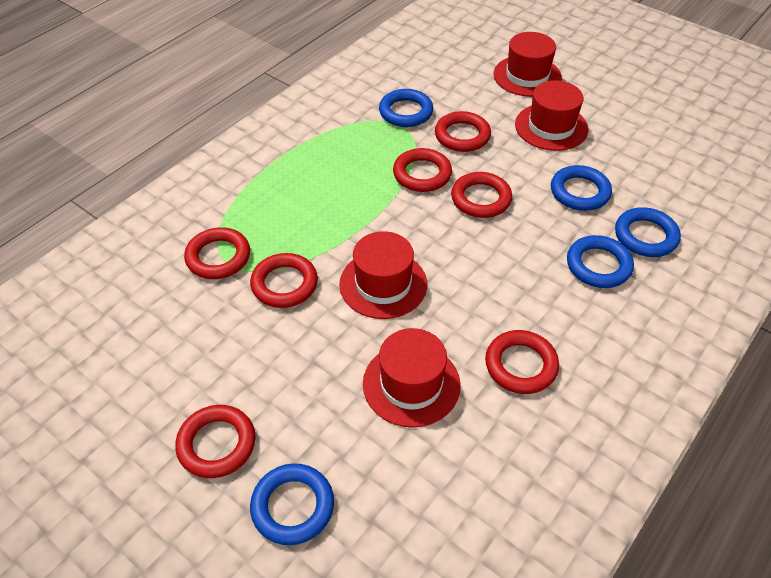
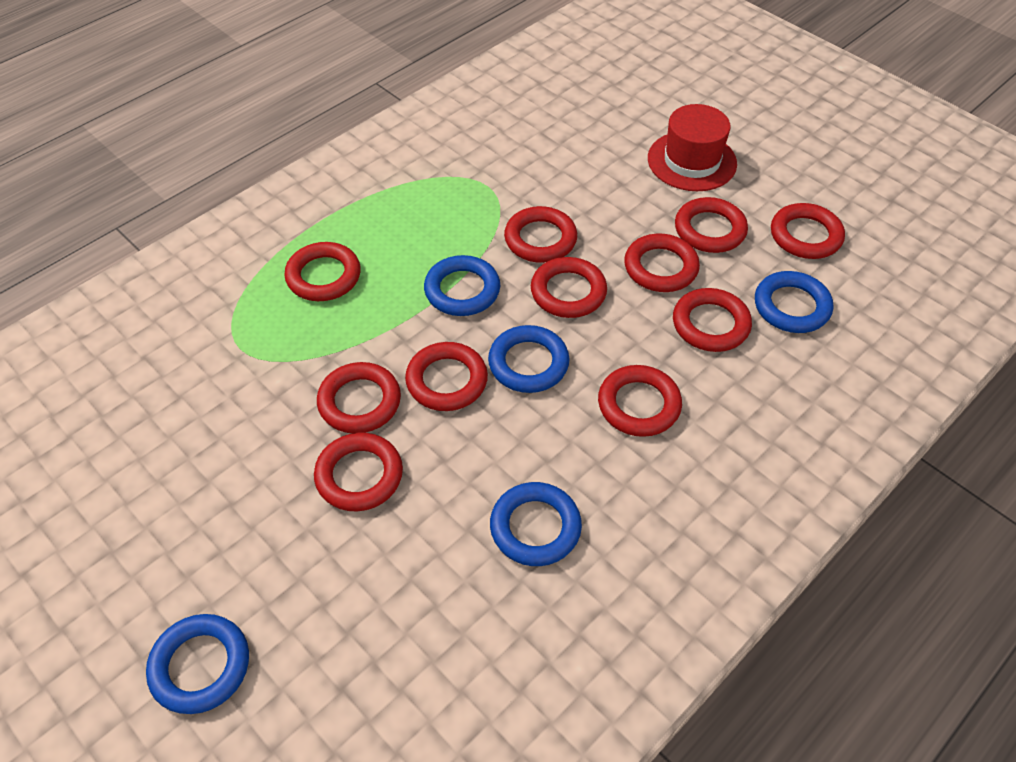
red hat: [339,231,427,319] [363,328,461,428] [493,32,562,97] [515,80,588,151] = 4 -> [648,104,737,191] = 1
red ring: [175,405,256,478] [184,227,250,279] [250,253,318,308] [393,148,452,192] [435,111,491,152] [451,172,512,218] [485,330,559,394] = 7 -> [284,242,361,301] [314,433,403,511] [317,362,401,433] [405,342,488,411] [504,206,577,263] [531,257,607,318] [598,365,682,437] [624,234,700,292] [673,288,752,352] [675,197,748,253] [771,203,845,259] = 11

